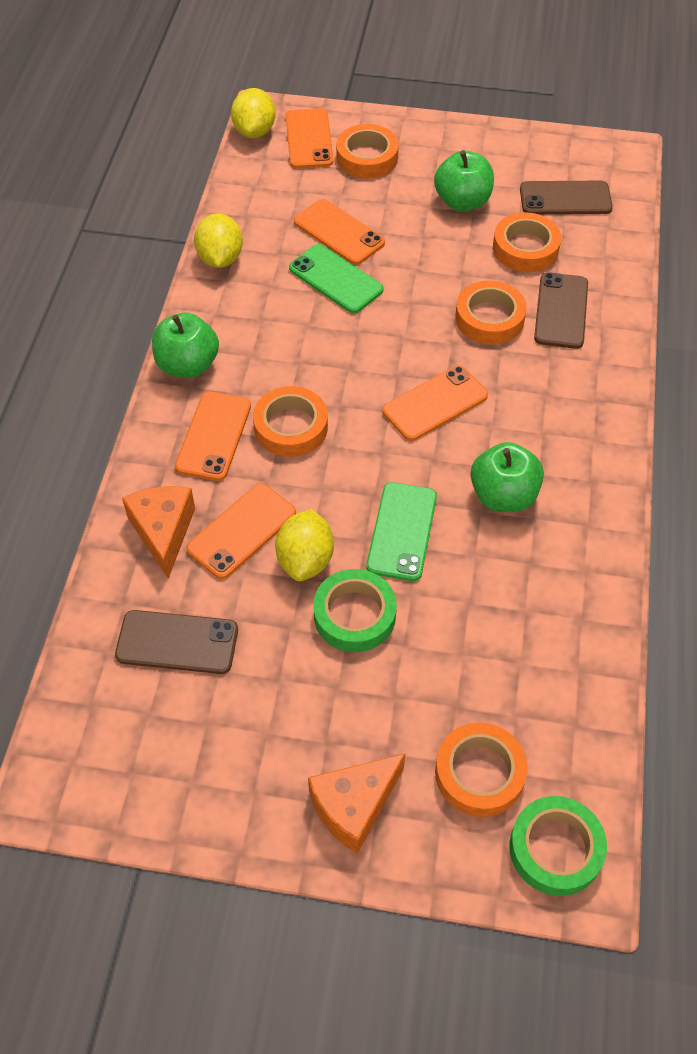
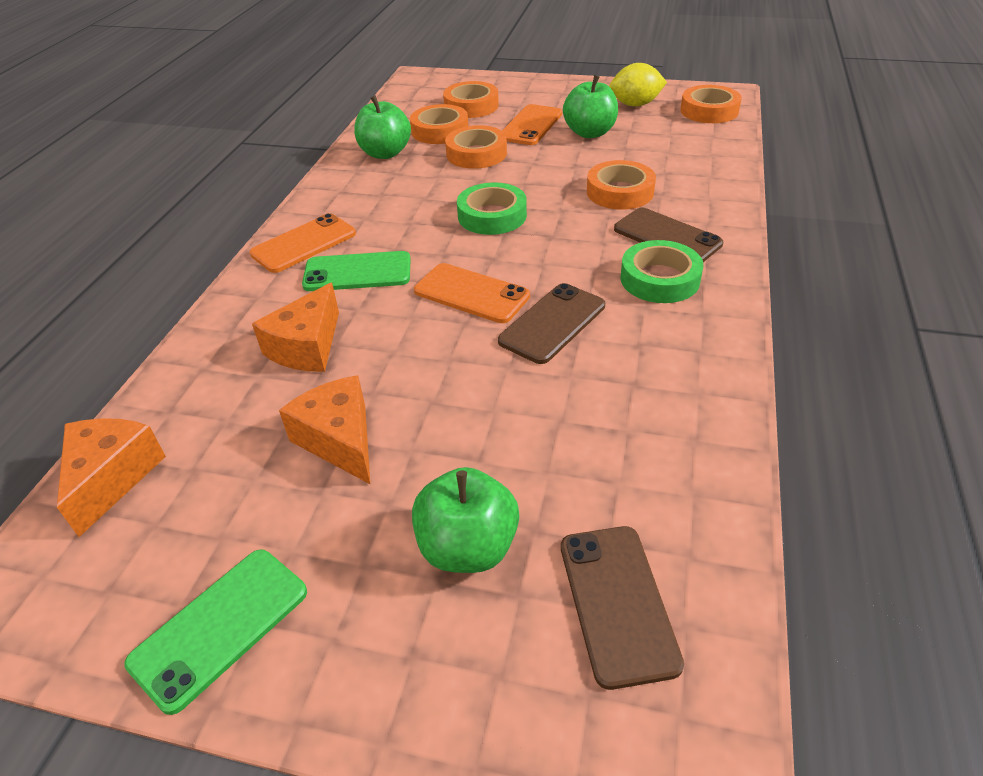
orange cheese: [122,486,195,579] [308,754,405,854] = 2 -> [57,418,166,537] [252,282,339,372] [279,375,370,484] = 3
orange phone: [175,391,251,481] [186,483,296,579] [286,108,333,169] [294,199,385,265] [382,366,488,441] = 5 -> [250,213,356,273] [414,263,530,323] [502,104,562,145] = 3
yellow lemon: [194,213,243,268] [231,88,275,138] [275,509,334,581] = 3 -> [609,63,667,107] = 1

